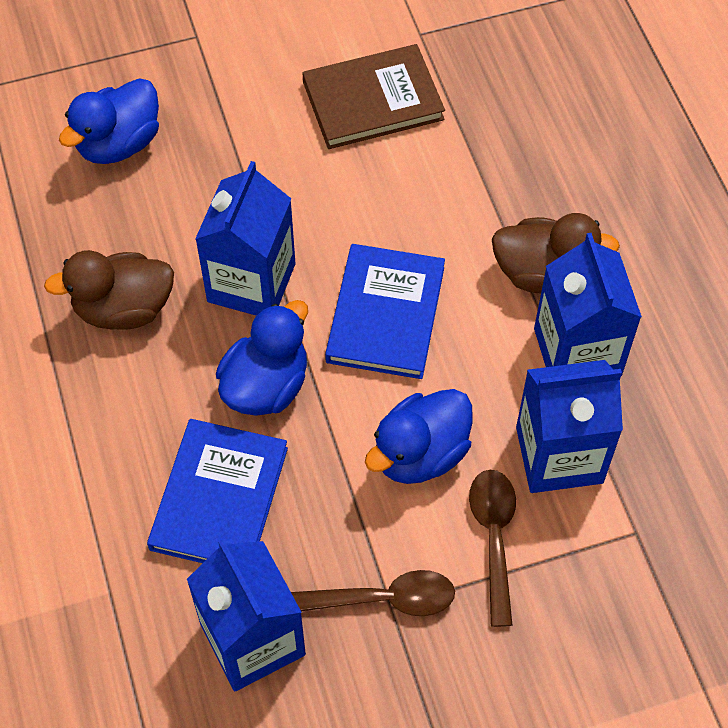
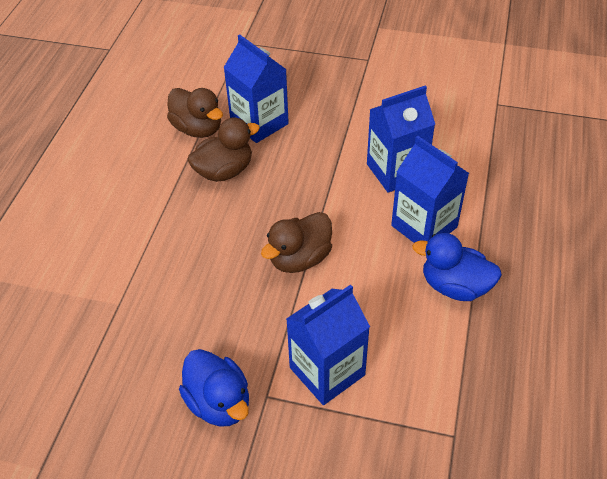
blue book: [147,419,288,563] [325,244,445,379] = 2 -> none = 0
blue duck: [59,78,159,164] [216,300,308,416] [365,389,473,484] = 3 -> [179,349,249,427] [412,233,502,301] = 2
brown book: [302,44,445,149] = 1 -> none = 0
brown duck: [44,250,174,330] [492,213,620,293] = 2 -> [167,88,223,138] [188,117,260,182] [261,212,332,273] = 3
brown spoon: [291,570,455,616] [469,470,516,627] = 2 -> none = 0

